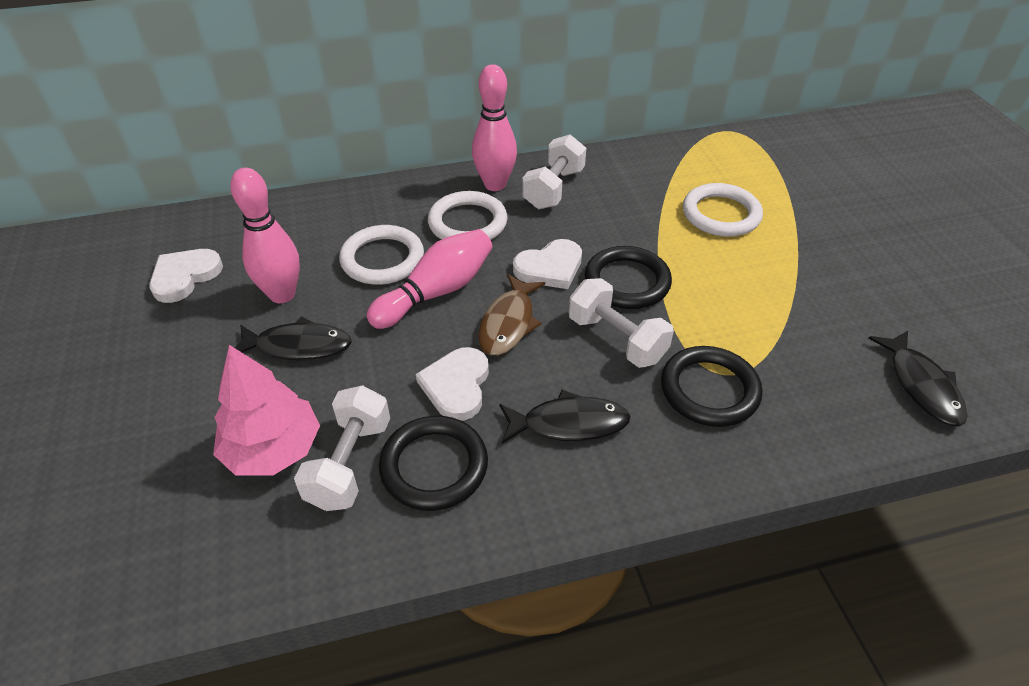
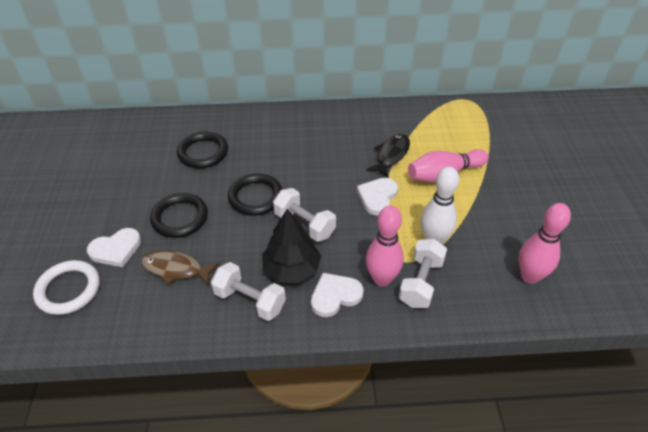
black fish: [235,317,352,361] [500,390,630,444] [868,331,968,427] = 3 -> [367,134,410,178] = 1
black tree: none = 0 -> [262,209,321,283] = 1
pink tree: [213,345,320,476] = 1 -> none = 0
white bowling pin: none = 0 -> [420,167,459,244] = 1
white ring: [339,225,424,285] [428,191,508,240] [683,183,763,237] = 3 -> [33,260,100,315] = 1

